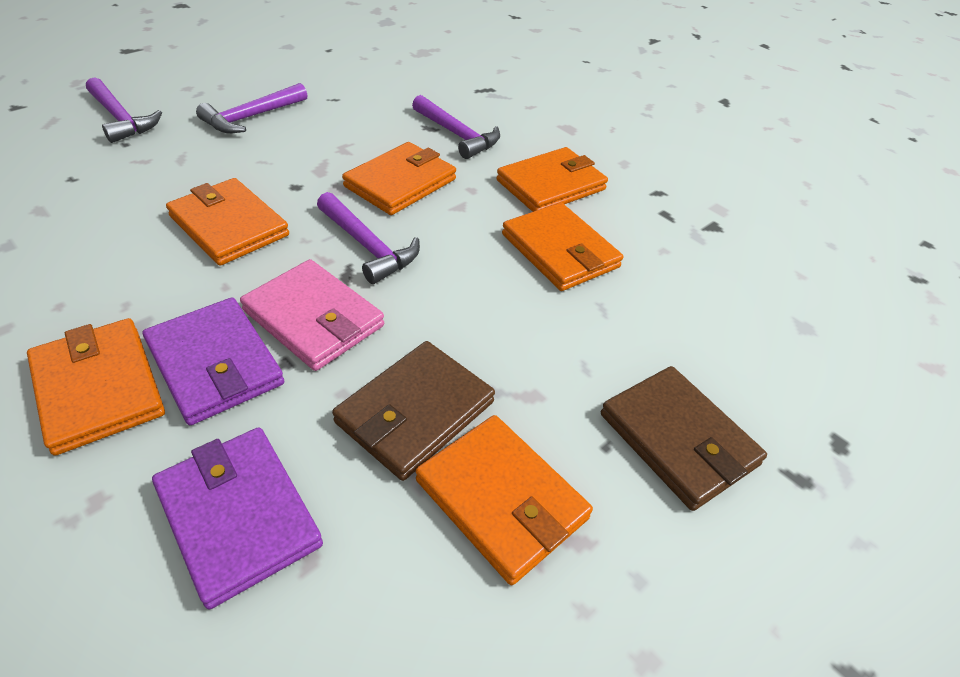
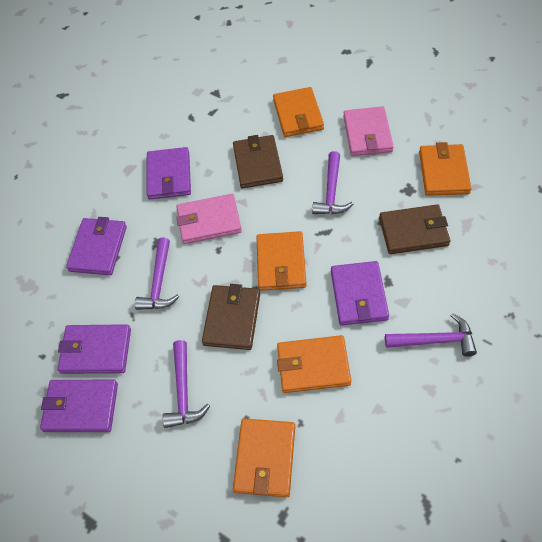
brown wallet: [332,341,495,481] [601,366,767,511] = 2 -> [202,284,260,350] [233,135,283,188] [379,204,451,254] = 3
orange wallet: [27,318,165,456] [166,178,289,266] [342,142,456,215] [416,415,593,585] [496,147,608,212] [502,203,623,291] = 6 -> [233,418,295,498] [256,231,306,291] [273,87,324,137] [277,335,351,393] [419,142,472,196] = 5
pink wallet: [240,259,384,371] = 1 -> [176,194,242,244] [343,106,394,156] = 2
purple wallet: [143,298,284,425] [152,427,323,609] = 2 -> [40,380,118,432] [57,324,131,374] [66,217,127,275] [147,147,191,200] [331,261,389,325] = 5

